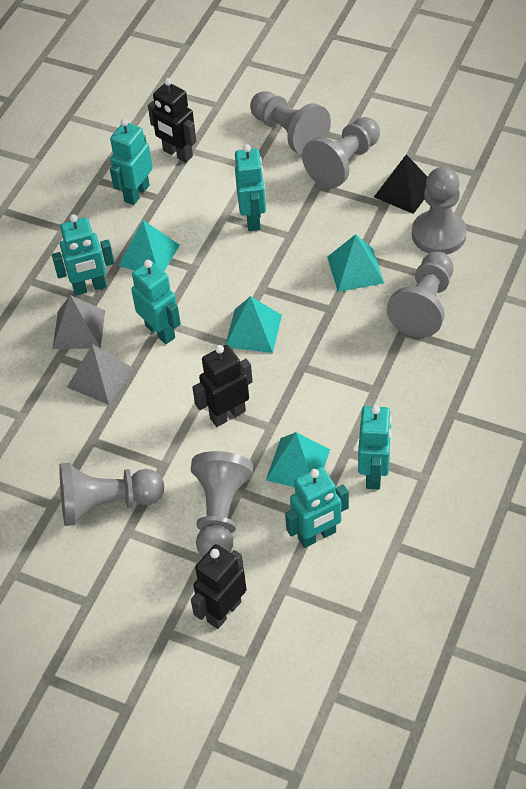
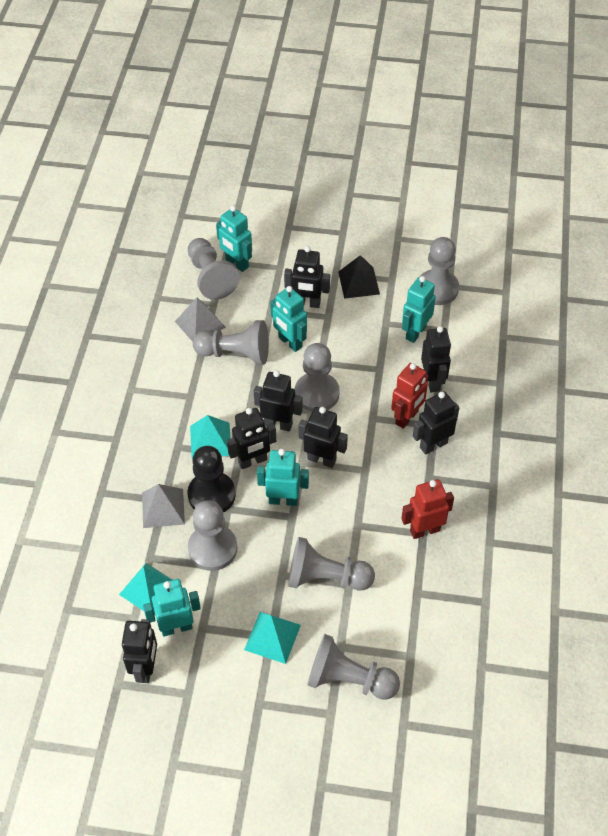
black pawn: none = 0 -> [187,446,236,513] = 1
black robot: [148,78,197,163] [191,544,247,629] [192,345,253,427] = 3 -> [122,619,157,683] [227,408,276,469] [254,370,303,432] [284,246,330,308] [298,407,348,468] [413,391,459,455] [421,326,451,392] = 7
grey pawn: [59,463,164,526] [191,451,253,557] [250,91,331,155] [302,117,380,188] [387,252,454,338] [412,167,467,254] = 6 -> [188,238,240,300] [188,500,237,571] [193,320,269,365] [288,537,375,591] [294,343,340,412] [307,634,400,700] [420,237,459,305] = 7
red robot: none = 0 -> [391,363,429,429] [401,479,454,539] = 2
turquoise pyramid: [118,220,180,271] [225,296,282,353] [266,432,330,487] [327,234,384,292] = 4 -> [119,563,172,615] [190,415,231,459] [244,612,301,664] = 3
turquoise robot: [52,214,114,295] [110,119,153,205] [131,260,181,344] [235,144,266,231] [285,467,349,548] [358,405,392,490] = 6 -> [143,579,201,637] [216,205,252,272] [257,449,309,506] [270,286,307,352] [402,276,436,343] = 5

